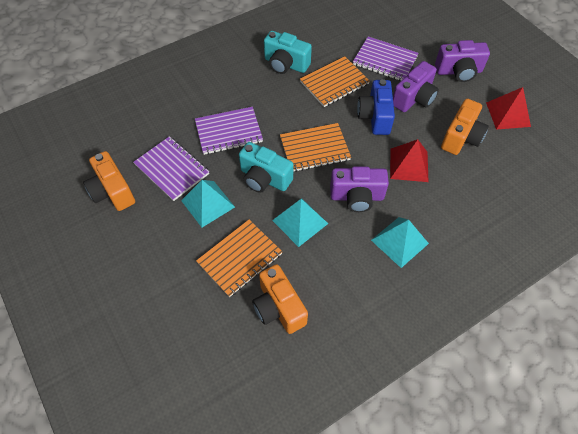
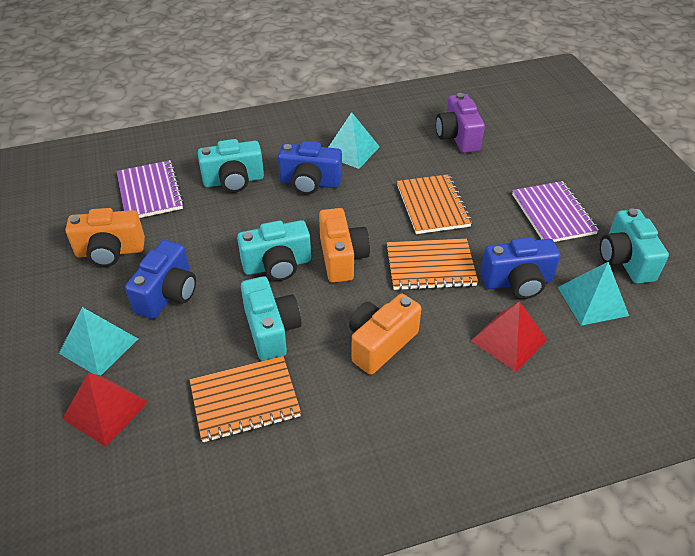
blue camera: [357,79,395,135] = 1 -> [125,240,196,319] [278,141,342,195] [480,237,560,299] = 3
purple camera: [330,167,389,212] [393,61,439,112] [435,40,490,82] = 3 -> [436,93,485,153] = 1
purple notebook: [133,136,209,201] [195,107,263,155] [353,37,419,81] = 3 -> [117,160,184,218] [512,181,599,242] = 2
turquoise camera: [239,142,293,193] [264,31,312,74] = 2 -> [198,139,264,192] [237,220,311,281] [241,276,301,361] [600,209,669,284] = 4

